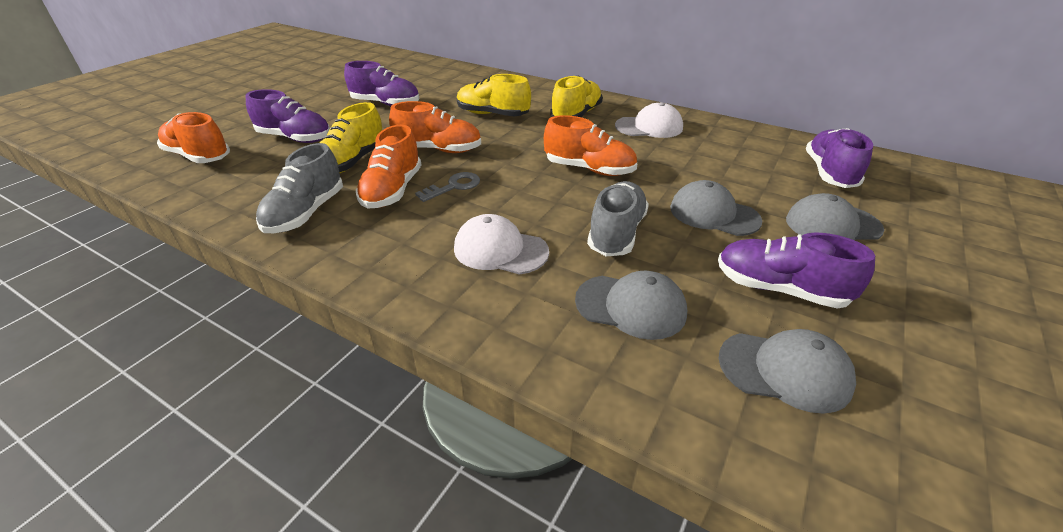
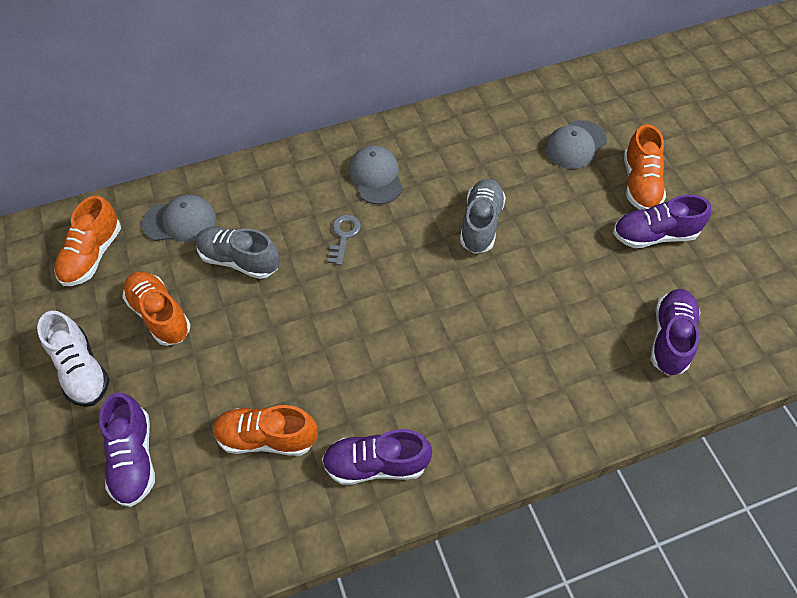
grey cap: [575,271,687,340] [670,180,762,236] [718,329,856,414] [786,193,884,240] = 4 -> [142,195,216,242] [349,145,403,205] [545,120,607,169] = 3
white cap: [454,214,549,275] [615,102,683,138] = 2 -> none = 0
white shoe: none = 0 -> [37,311,110,407] = 1
yellow shoe: [320,102,382,173] [457,74,531,116] [550,75,603,117] = 3 -> none = 0

